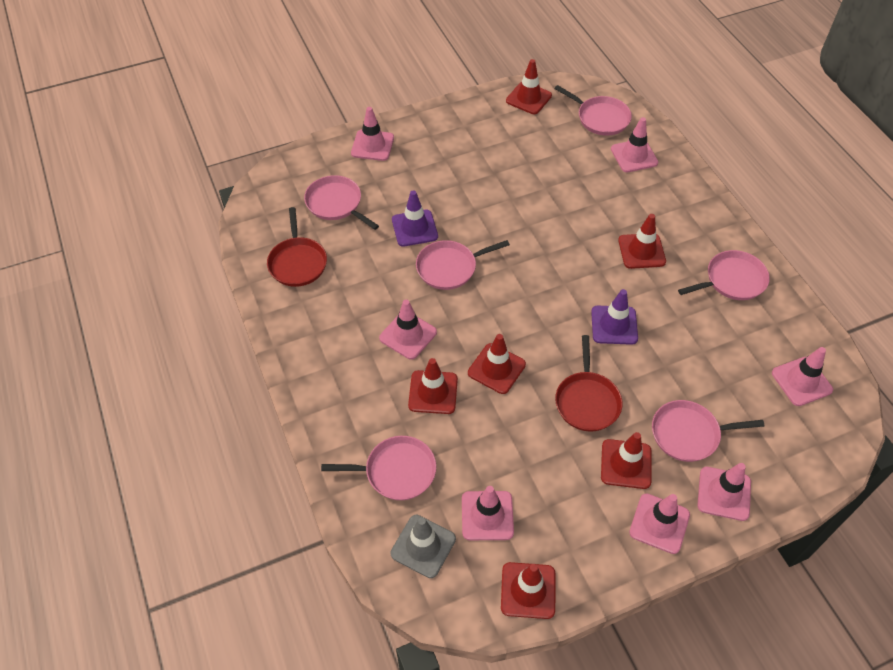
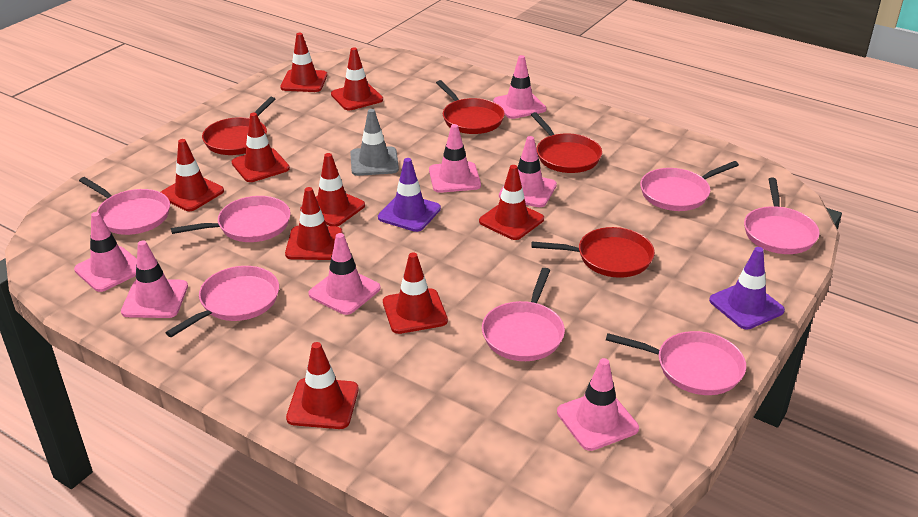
pink pan: [304,175,379,230] [321,436,436,500] [416,240,510,290] [554,85,632,136] [652,400,764,462] [678,250,770,300] = 6 -> [79,177,170,235] [166,266,279,337] [171,196,291,242] [482,268,565,361] [606,331,746,395] [640,161,739,211] [744,178,820,254] = 7
red pan: [267,207,327,287] [555,335,623,432] = 2 -> [202,97,275,155] [436,80,505,134] [531,112,602,173] [531,227,655,278] = 4
red traffic cone: [408,358,458,414] [468,334,526,394] [501,562,555,619] [506,59,552,114] [601,432,652,489] [618,214,666,269] = 6 -> [161,139,224,211] [231,113,290,182] [280,33,327,92] [285,187,343,260] [286,342,358,429] [300,153,365,226] [331,47,383,110] [383,252,448,334] [479,165,544,240] = 9

